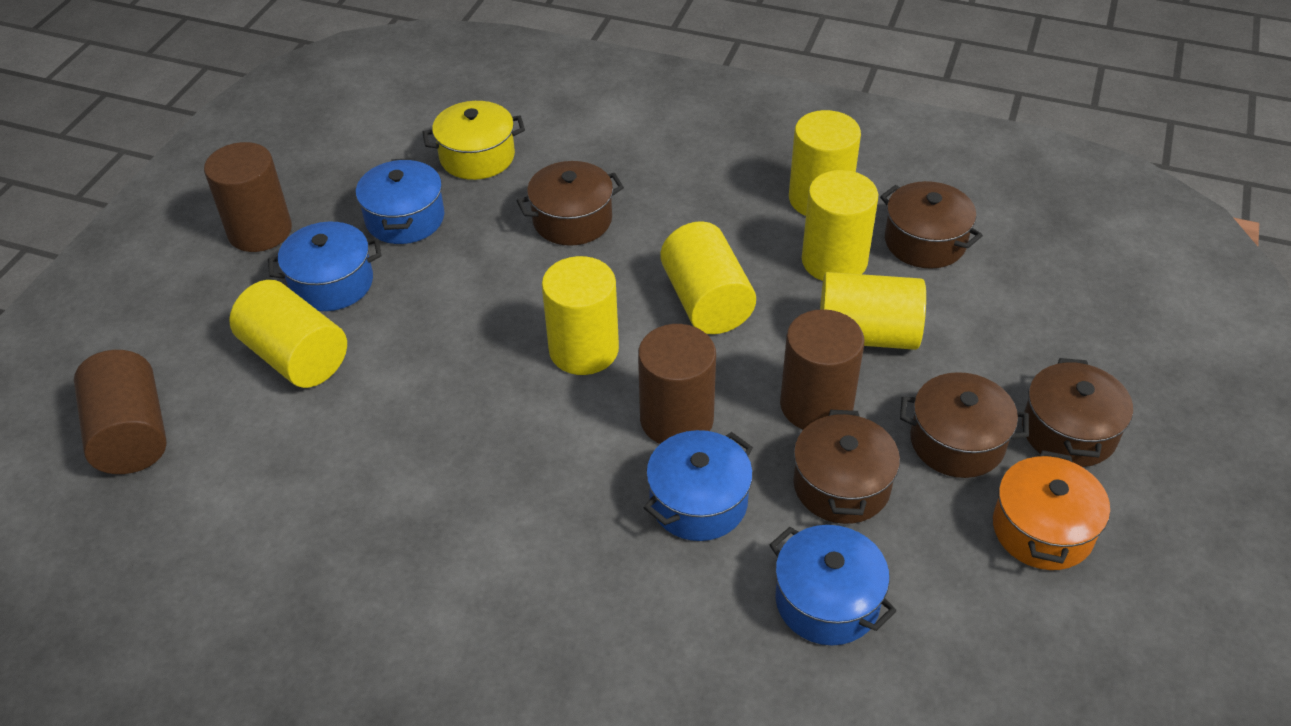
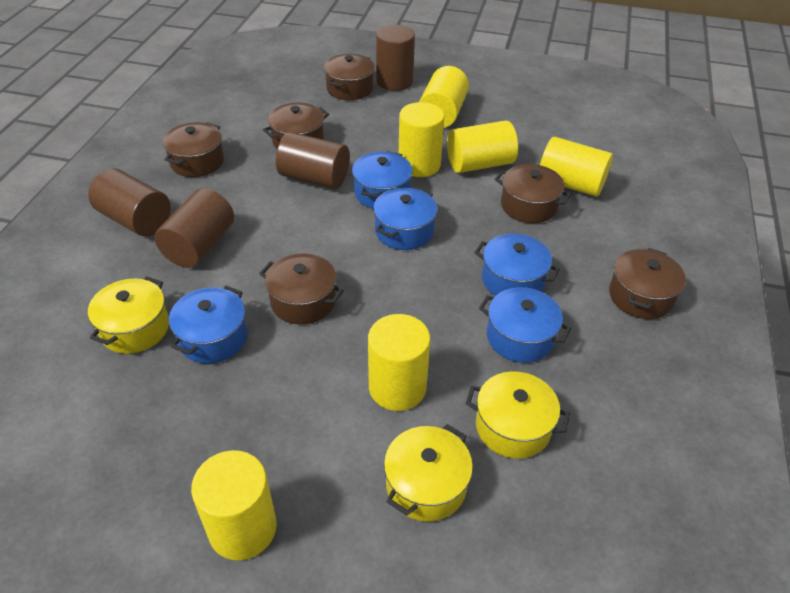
blue pot: [268,222,382,311] [356,158,444,244] [644,430,753,541] [769,525,896,645] = 4 -> [169,286,247,364] [352,151,413,209] [373,188,437,250] [474,234,560,296] [479,287,571,363] = 5
brown pot: [517,161,624,246] [793,410,900,524] [880,181,983,269] [900,372,1029,478] [1022,358,1133,467] = 5 -> [163,122,224,177] [259,253,344,324] [263,103,329,149] [324,54,375,100] [495,164,571,223] [609,248,686,319] = 6
orange pot: [993,450,1110,570] = 1 -> none = 0
yellow pot: [422,101,525,180] = 1 -> [88,276,169,354] [384,424,473,522] [466,371,570,459] = 3

